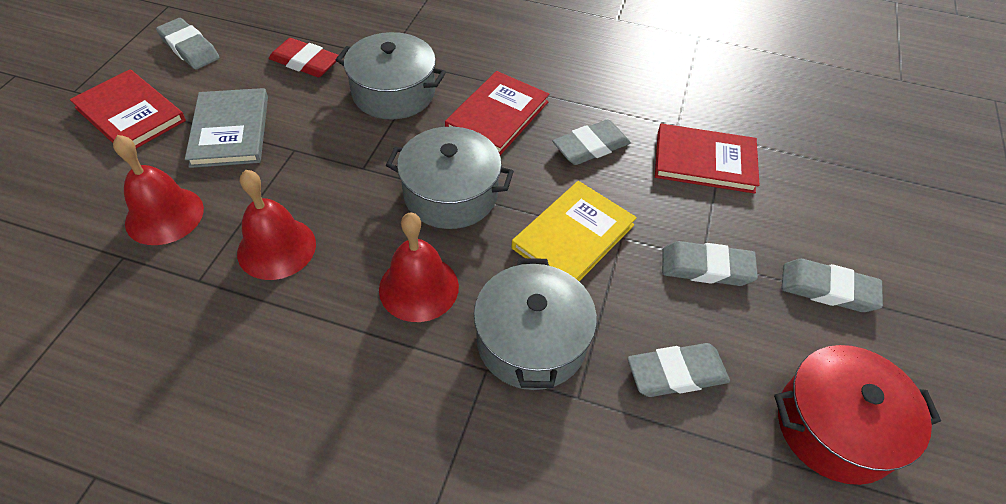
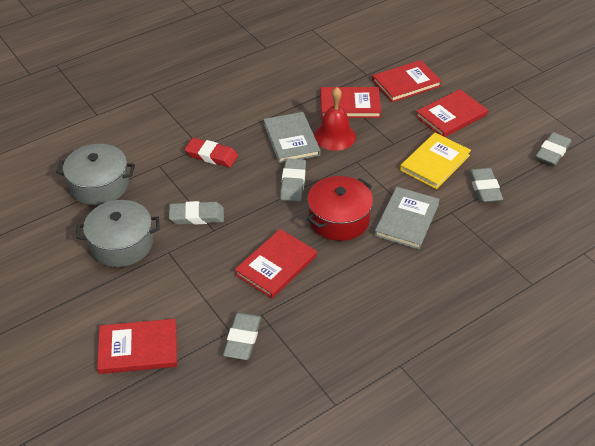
grey book: [185,88,268,168] = 1 -> [263,112,321,164] [374,187,440,250] = 2
grey pot: [336,32,446,120] [386,127,514,229] [474,258,597,390] = 3 -> [56,144,135,205] [76,200,160,267] = 2
red bell: [113,135,204,245] [237,170,316,280] [379,212,459,322] = 3 -> [314,87,356,151] = 1
red book: [70,69,186,148] [445,71,549,155] [655,124,760,194] = 3 -> [97,319,177,374] [235,229,317,299] [320,87,381,118] [372,60,442,102] [416,89,488,137] = 5

